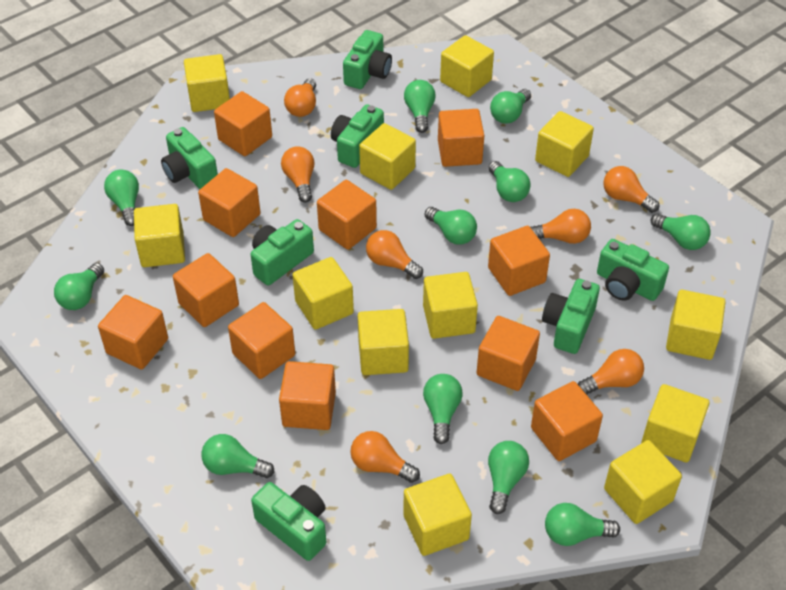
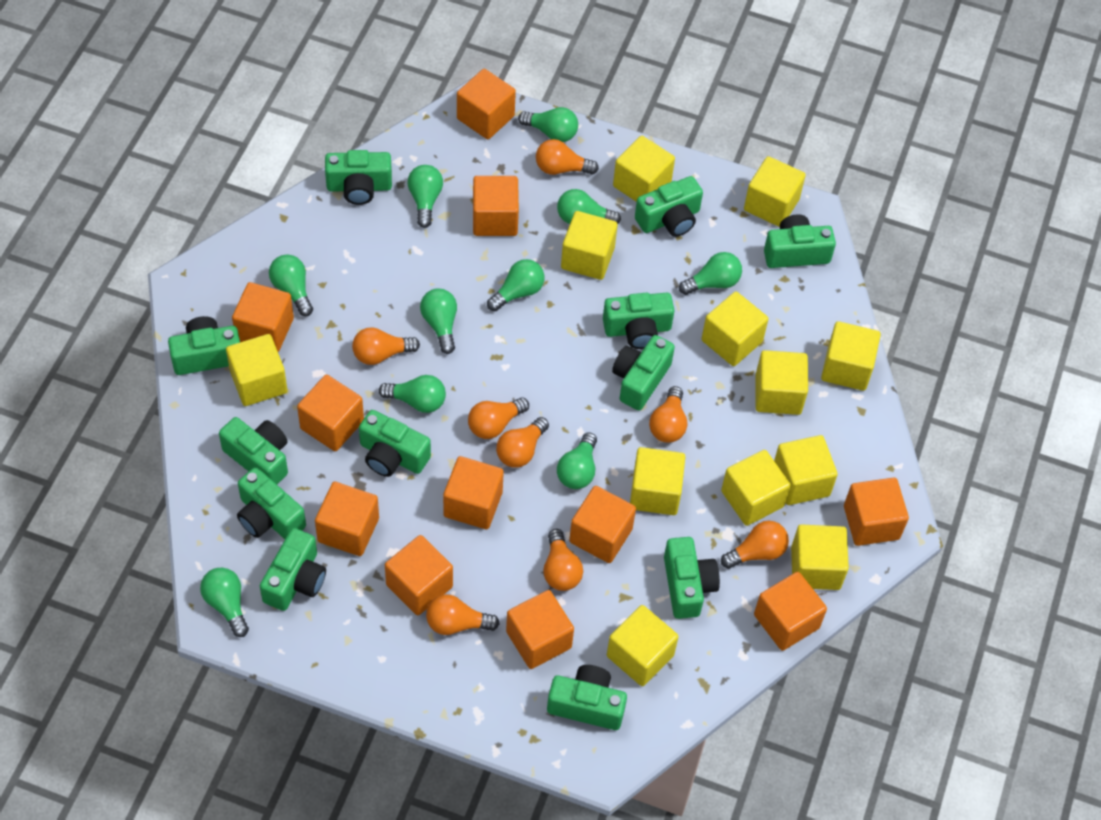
green camera: [161,127,218,189] [251,219,314,286] [251,482,326,561] [331,104,384,168] [343,30,392,89] [542,279,600,354] [597,239,669,301] = 7 -> [168,316,240,375] [219,417,288,484] [237,467,306,539] [260,528,326,611] [325,150,392,205] [359,410,431,477] [547,665,627,730] [603,293,674,349] [612,335,675,410] [635,176,703,237] [664,537,720,619] [764,214,836,268] = 12
green light bulb: [54,263,104,310] [104,170,139,226] [201,434,275,478] [404,80,436,133] [423,374,462,444] [425,207,477,245] [488,161,531,202] [488,441,529,514] [490,89,531,124] [545,503,620,546] [651,214,711,250] = 11 -> [200,567,249,637] [269,255,313,316] [379,375,446,413] [407,165,443,228] [420,289,457,354] [487,259,545,311] [518,107,578,142] [557,189,621,224] [557,432,597,489] [679,252,742,295] = 10
orange light bulb: [281,146,314,203] [284,78,316,117] [350,431,420,483] [366,230,423,279] [530,209,591,244] [578,349,644,395] [603,166,659,213] = 7 -> [352,327,420,365] [426,594,500,635] [468,397,529,439] [496,417,549,468] [536,139,599,175] [543,529,583,591] [649,386,687,443] [721,521,789,569] = 8

